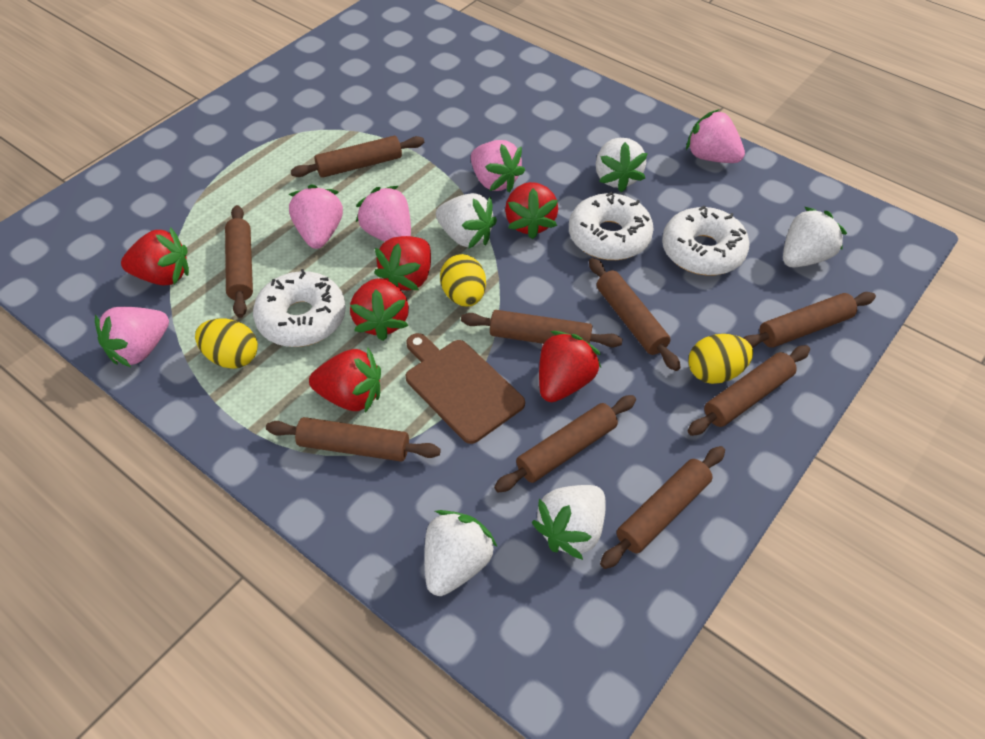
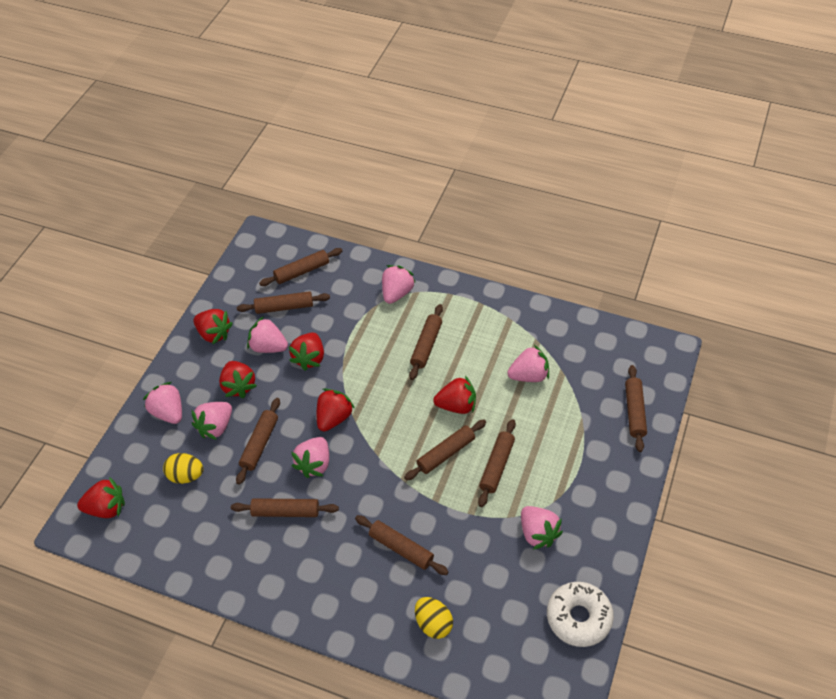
brown cutting board: [406,333,525,444] = 1 -> none = 0
pink strawberry: [95,307,169,368] [289,184,343,249] [356,186,411,242] [471,140,525,192] [686,109,745,163] = 5 -> [143,382,182,424] [191,402,232,440] [247,316,288,353] [291,437,329,478] [382,265,416,304] [507,345,549,382] [521,506,563,549] = 7
white donut: [253,269,346,347] [569,192,654,260] [662,206,750,276] = 3 -> [547,582,614,647] = 1
white strawberry: [424,510,497,596] [436,193,497,249] [532,485,606,560] [596,138,648,193] [783,207,847,267] = 5 -> none = 0
yellow egg: [195,318,258,369] [440,254,486,307] [689,334,753,384] = 3 -> [163,453,204,484] [415,597,453,639] = 2

